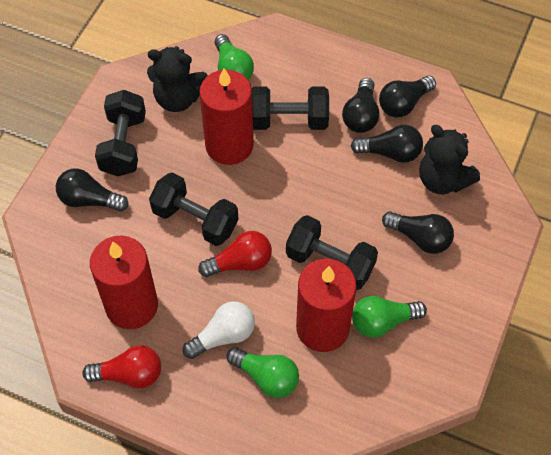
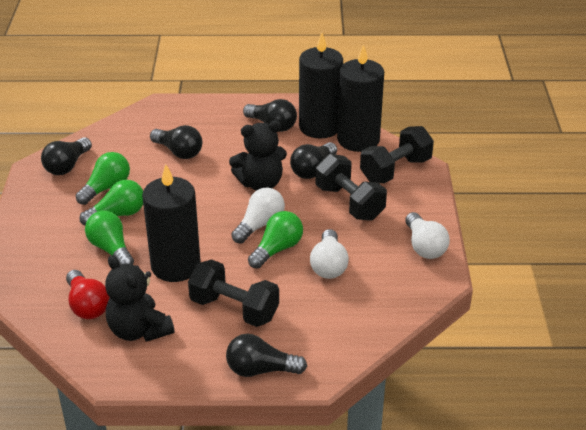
black candle: none = 0 -> [142,164,201,282] [299,32,343,139] [337,44,384,152] = 3
black dumbbell: [95,90,146,176] [149,172,239,246] [252,86,329,130] [286,215,378,290] = 4 -> [188,259,279,327] [315,154,387,221] [360,126,434,183] = 3
green light bulb: [215,34,254,80] [227,347,299,398] [352,296,427,338] = 3 -> [75,152,130,205] [80,180,143,225] [85,211,134,265] [248,211,303,269] = 4
red candle: [90,235,158,329] [199,68,254,165] [296,259,356,352] = 3 -> none = 0
red light bulb: [82,345,161,389] [198,231,272,277] = 2 -> [66,270,110,319] = 1
white light bulb: [183,301,255,359] = 1 -> [231,187,285,243] [310,229,349,279] [405,212,450,259] = 3

